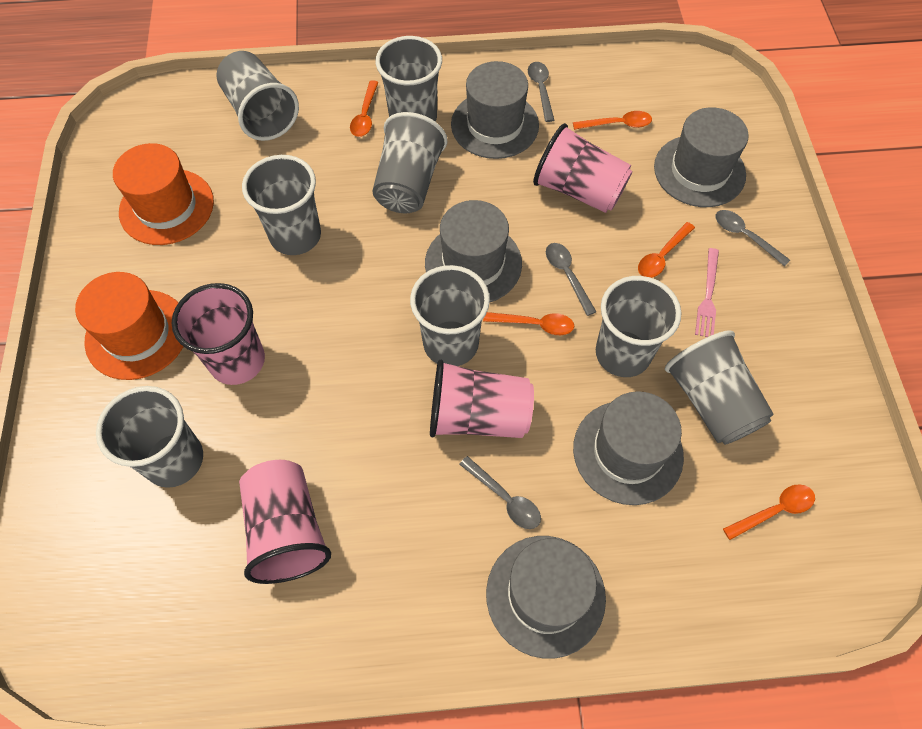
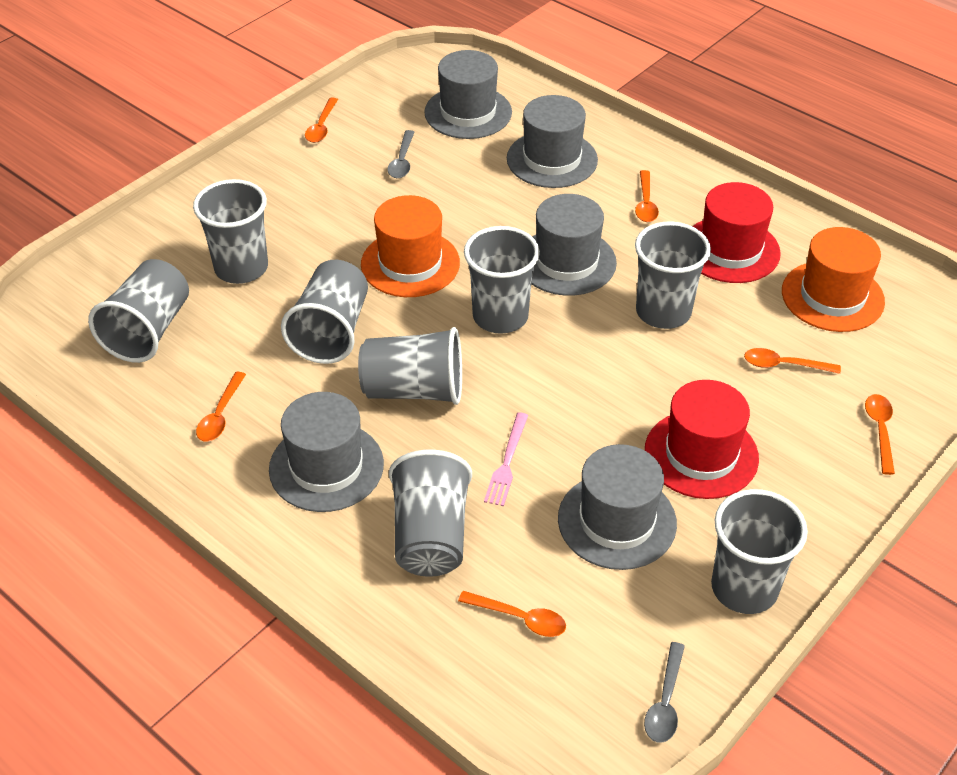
grey spoon: [459,456,541,529] [528,62,554,122] [546,243,596,316] [716,210,790,266] = 4 -> [387,130,414,178] [644,642,685,743] = 2
orange spoon: [350,80,379,137] [483,312,574,335] [573,111,652,130] [638,222,695,278] [723,484,815,540] = 5 -> [196,372,246,442] [305,97,338,143] [458,591,566,637] [635,170,659,222] [744,348,841,374] [865,394,895,475] = 6
pink cup: [172,283,265,385] [239,460,331,584] [430,360,534,438] [533,123,633,213] = 4 -> none = 0
red hat: none = 0 -> [645,380,759,499] [692,182,781,283] = 2

